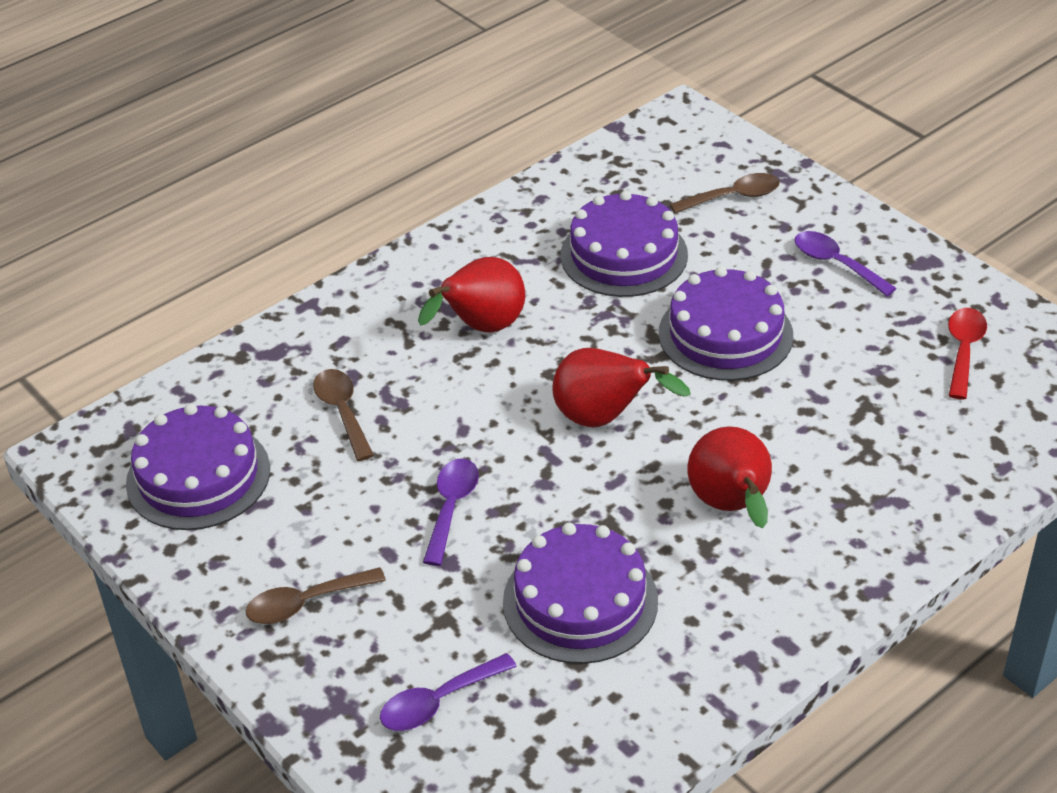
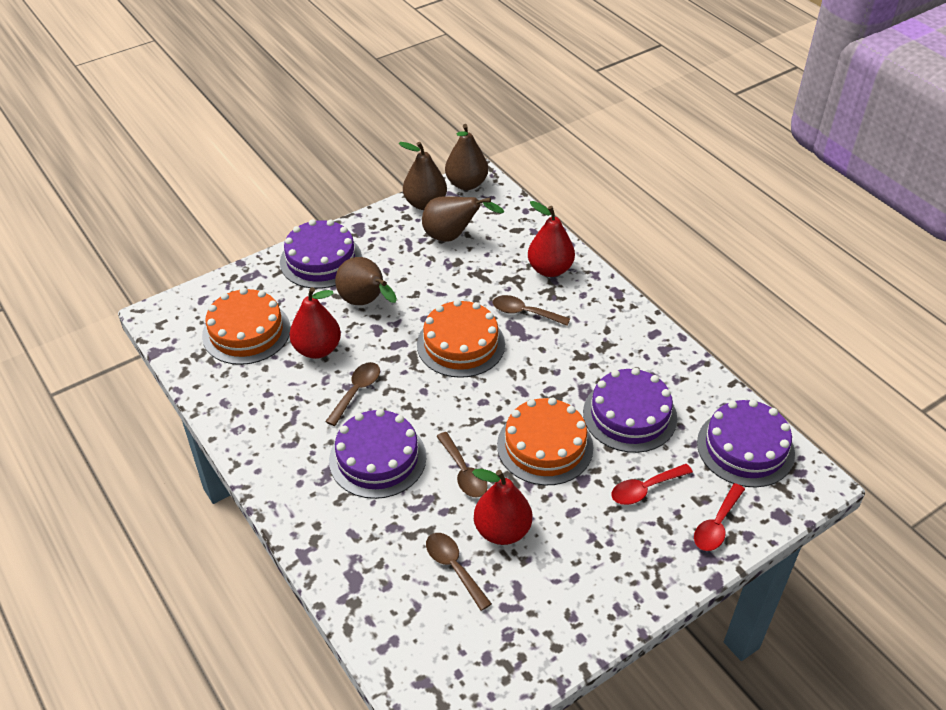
brown pear: none = 0 -> [335,257,397,305] [399,142,447,210] [422,196,504,242] [445,124,488,190] = 4
brown spoon: [246,567,386,624] [313,369,374,461] [670,173,780,214] = 3 -> [325,362,380,426] [426,533,492,611] [436,432,488,498] [493,295,570,326] = 4
orange cake: none = 0 -> [202,288,290,365] [417,299,505,378] [497,398,593,485] = 3
purple spoon: [380,653,517,731] [423,459,479,566] [795,231,897,296] = 3 -> none = 0
red spoon: [948,308,987,399] = 1 -> [611,464,693,505] [694,483,745,551] = 2

